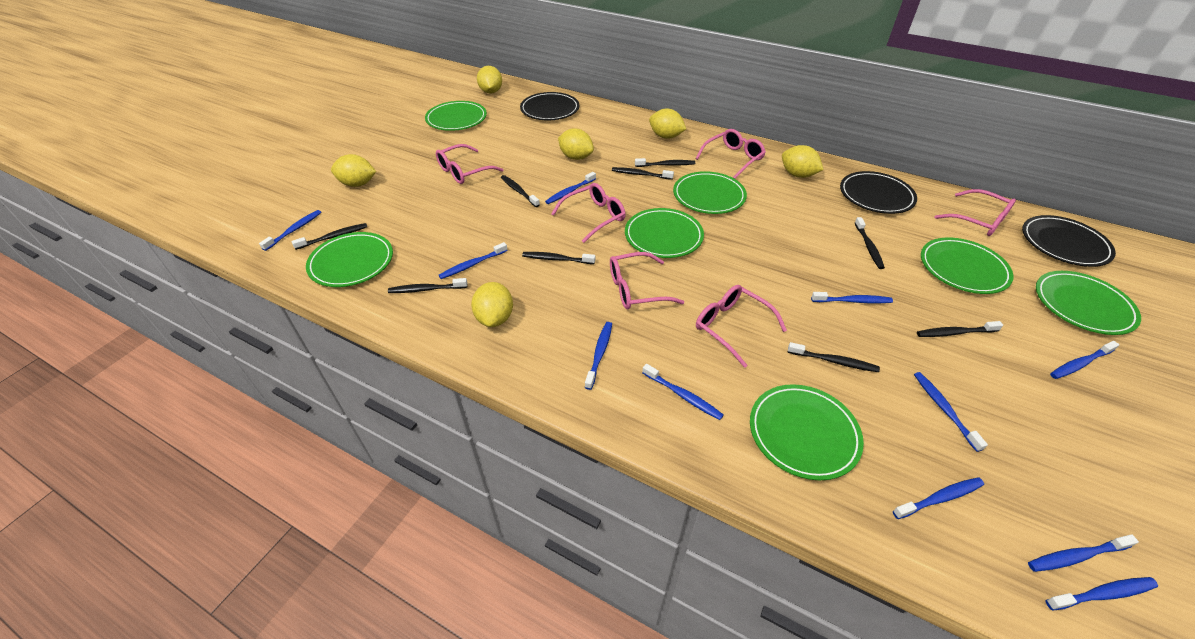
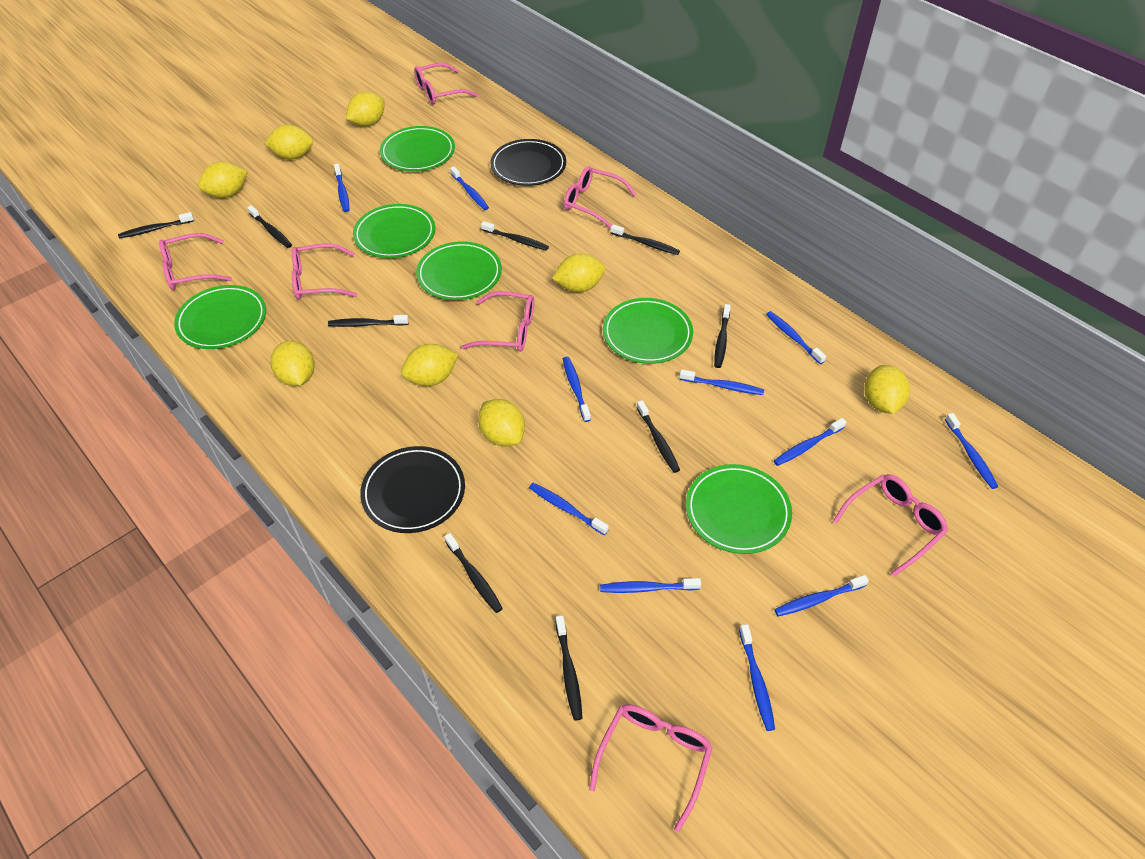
black plate: [520,92,579,120] [840,171,917,214] [1022,215,1116,267] = 3 -> [360,446,465,533] [490,139,566,186] = 2
green plate: [306,232,393,287] [425,101,487,131] [625,208,704,258] [673,171,747,214] [750,384,864,480] [921,237,1014,294] [1036,271,1141,335] = 7 -> [174,285,266,349] [353,204,435,258] [380,126,455,171] [416,241,502,300] [603,298,693,364] [686,464,792,554] = 6
pink glasses: [436,144,503,184] [551,183,626,243] [610,252,684,309] [695,129,766,179] [696,285,787,368] [935,189,1016,236] = 6 -> [159,233,232,290] [292,244,357,299] [414,63,478,105] [461,291,534,352] [564,166,637,229] [589,704,713,832] [833,474,948,577] = 7
yellow lemon: [331,154,376,187] [471,282,513,327] [477,66,502,93] [558,128,594,160] [649,109,686,139] [782,145,824,178] = 6 -> [198,161,248,198] [264,125,313,160] [271,341,314,386] [346,92,385,126] [401,344,458,386] [478,399,525,446] [552,253,605,292] [864,365,910,414] = 8

